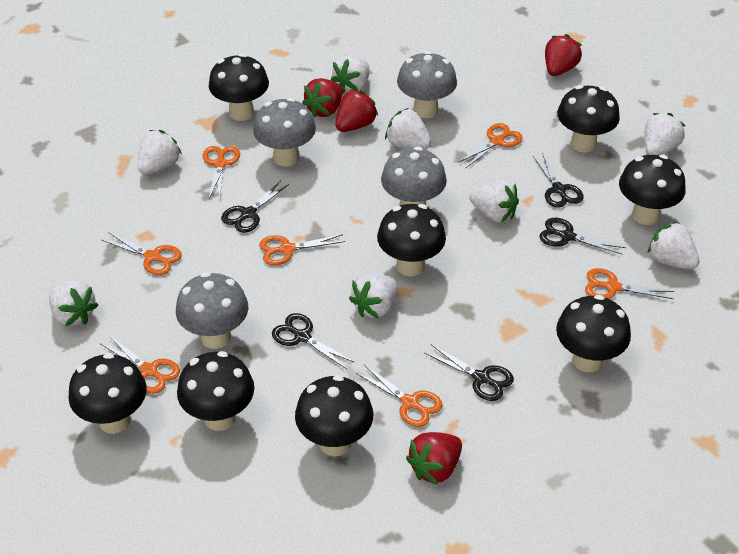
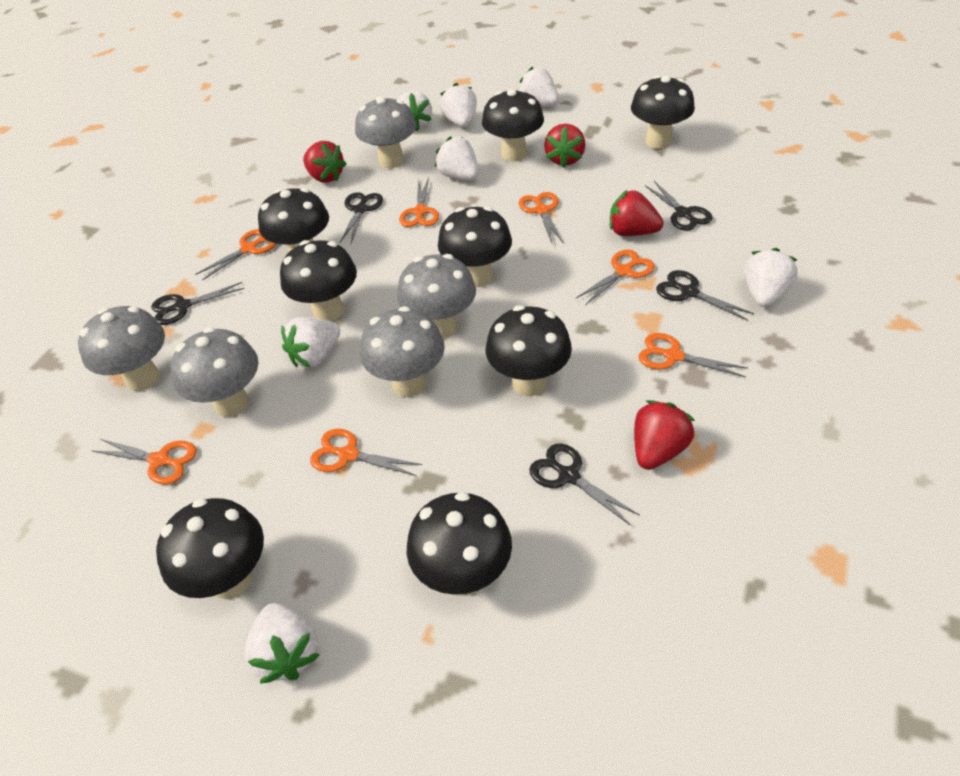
grey mushroom: [176,272,248,349] [253,98,316,167] [381,147,447,206] [397,51,457,118] = 4 -> [78,306,165,391] [171,327,258,417] [355,96,417,168] [360,306,445,397] [397,254,476,339] = 5
white strawberry: [49,280,98,326] [138,130,182,175] [331,55,370,94] [349,273,398,318] [385,108,431,149] [469,180,519,223] [645,113,686,155] [648,221,700,269] = 8 -> [244,603,320,684] [281,317,340,368] [398,91,432,131] [435,136,479,180] [440,83,477,127] [518,66,559,106] [744,248,798,307] = 7

